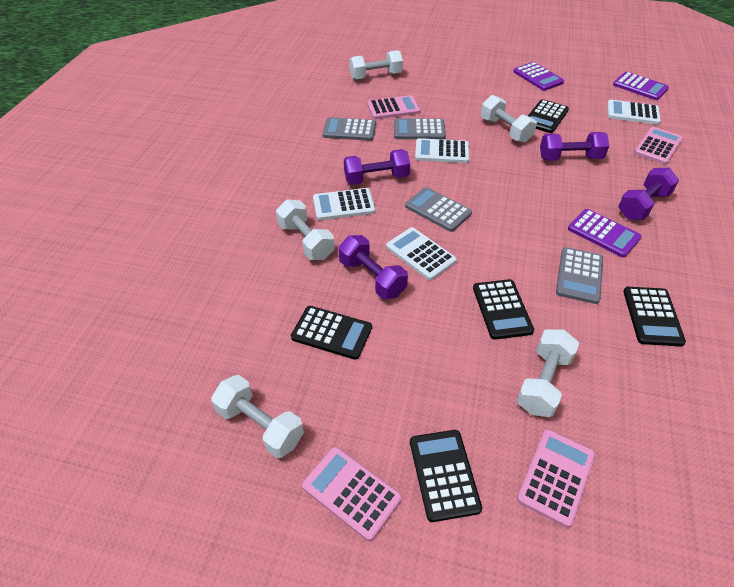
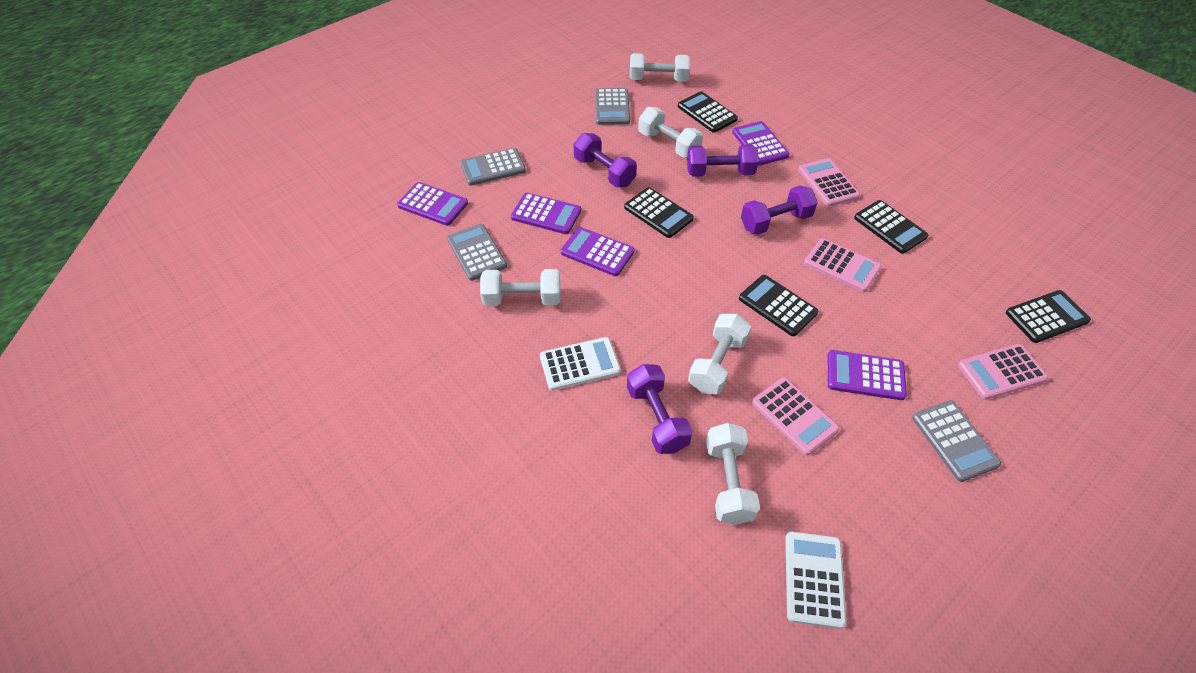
purple calculator: [513,62,564,91] [568,209,642,258] [613,72,669,100] = 3 -> [397,182,468,226] [511,193,581,234] [560,227,634,276] [732,121,789,165] [828,350,907,400] = 5
white calculator: [313,188,375,220] [386,227,457,280] [415,138,469,163] [607,100,661,125] = 4 -> [540,337,621,391] [786,532,846,629] = 2

